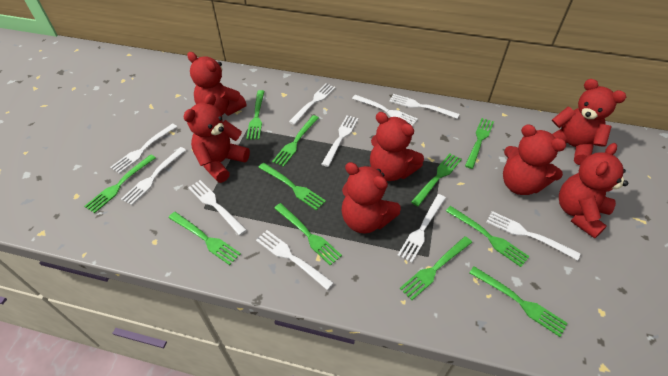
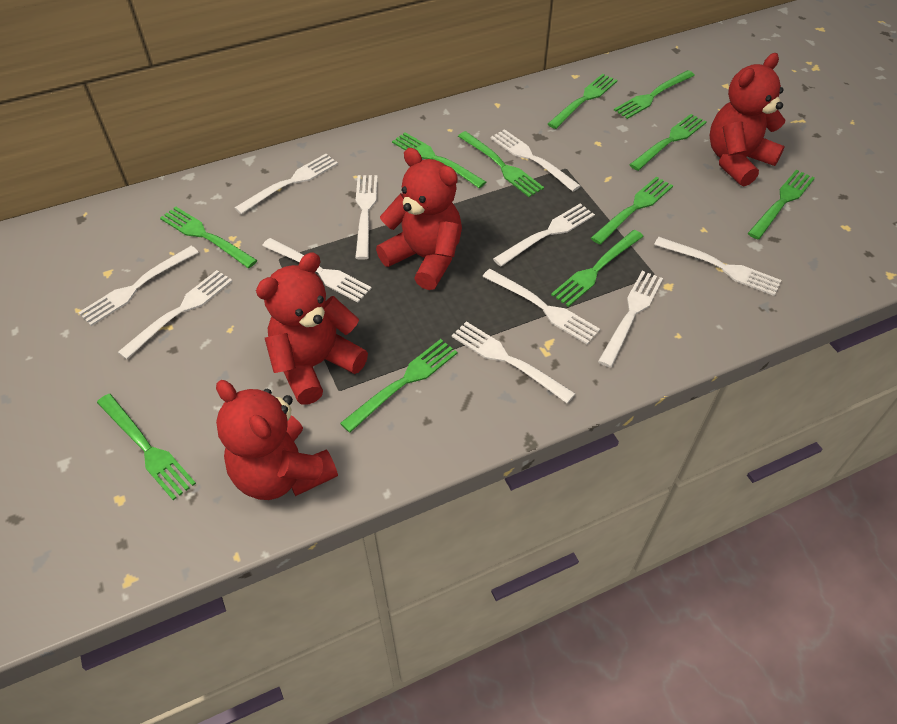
red teddy bear: [184,93,250,183] [187,52,246,116] [341,162,401,234] [370,112,424,181] [503,124,566,195] [552,79,626,165] [559,143,628,239] = 7 -> [216,380,338,500] [256,253,368,405] [376,148,462,290] [709,53,785,187] = 4
white fork: [110,124,177,174] [121,147,186,205] [188,180,247,236] [256,230,333,290] [289,84,336,125] [321,115,358,167] [352,95,418,126] [389,94,459,119] [398,194,446,263] [487,211,581,260] = 10 -> [78,246,199,326] [118,270,232,359] [234,154,338,214] [262,238,372,302] [355,175,378,260] [452,321,576,403] [482,269,600,344] [490,129,580,192] [493,203,595,266] [598,271,663,368] [654,237,781,296] = 11

